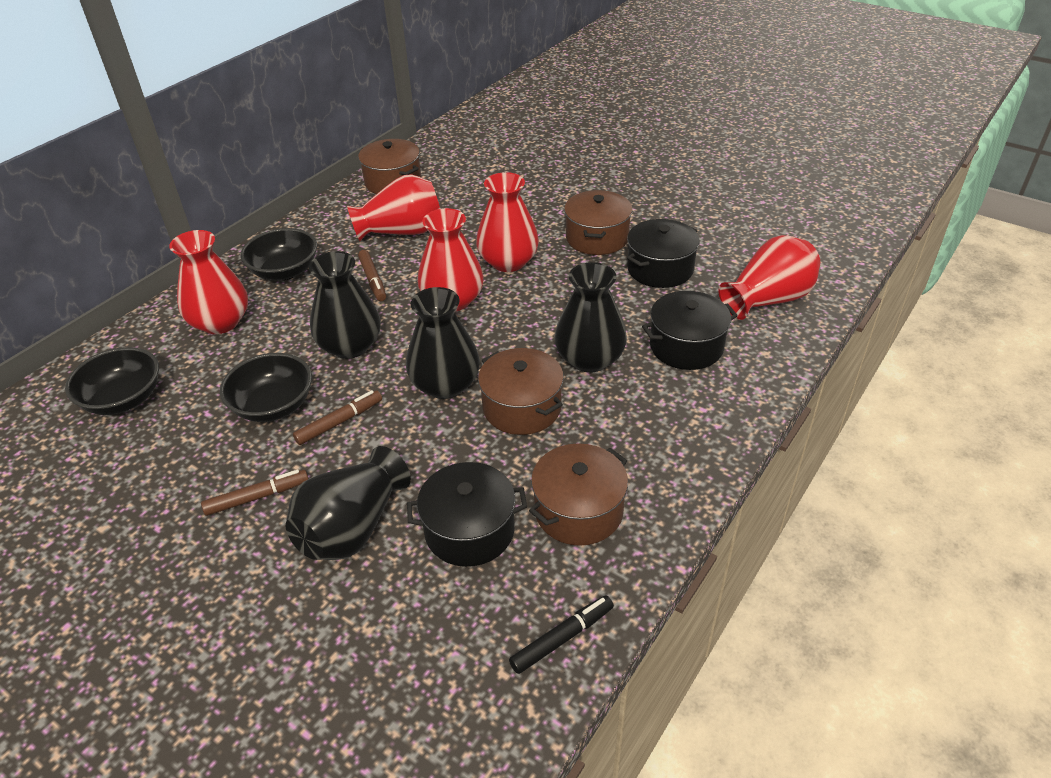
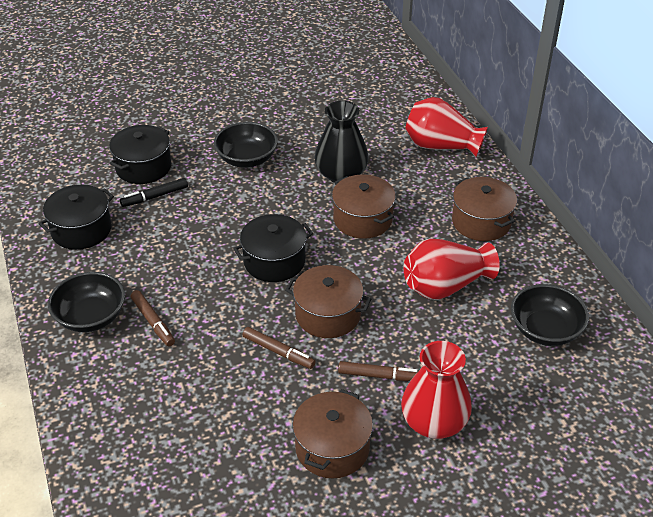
black vase: [286,446,411,560] [309,251,381,359] [406,287,480,399] [554,262,627,373] = 4 -> [314,101,369,182] = 1
red vase: [169,230,248,334] [347,174,440,241] [418,208,484,311] [476,172,539,272] [718,235,820,320] = 5 -> [401,341,472,439] [404,239,500,300] [405,97,488,157] = 3

